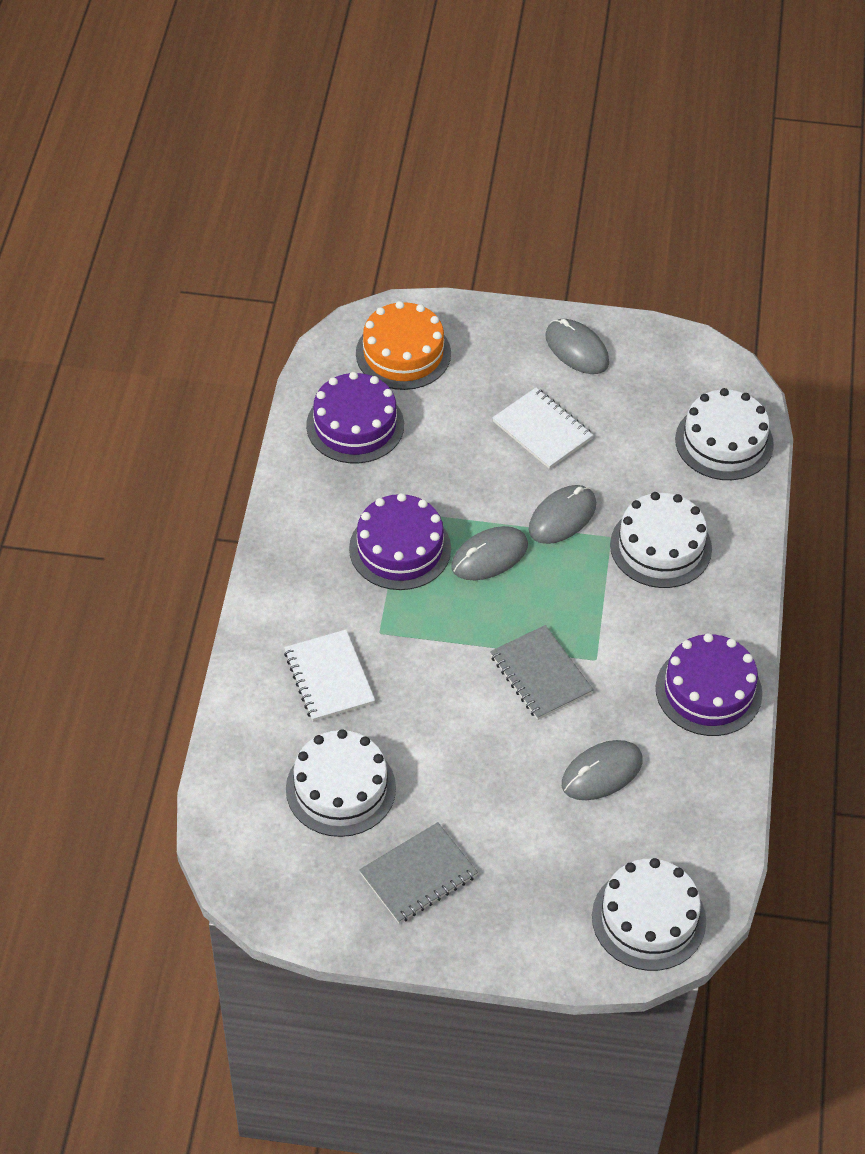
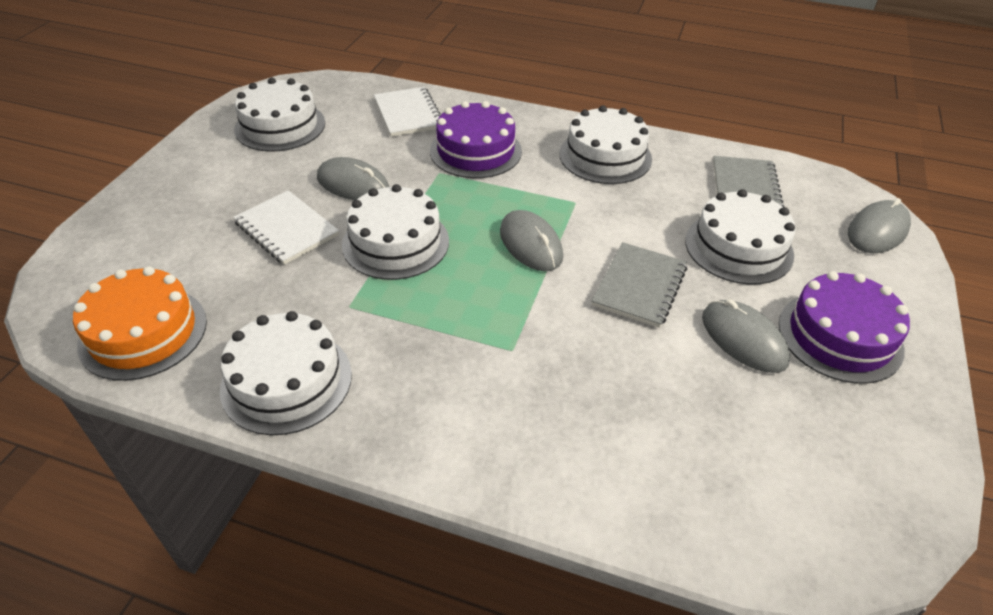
purple cake: [306,372,404,463] [349,493,451,590] [656,633,762,736] = 3 -> [430,101,522,178] [779,271,910,384] = 2
white cake: [286,729,396,837] [592,858,706,971] [610,492,712,588] [675,388,774,480] = 4 -> [220,311,352,435] [234,78,325,152] [342,184,449,280] [559,105,652,184] [685,189,795,285] = 5

